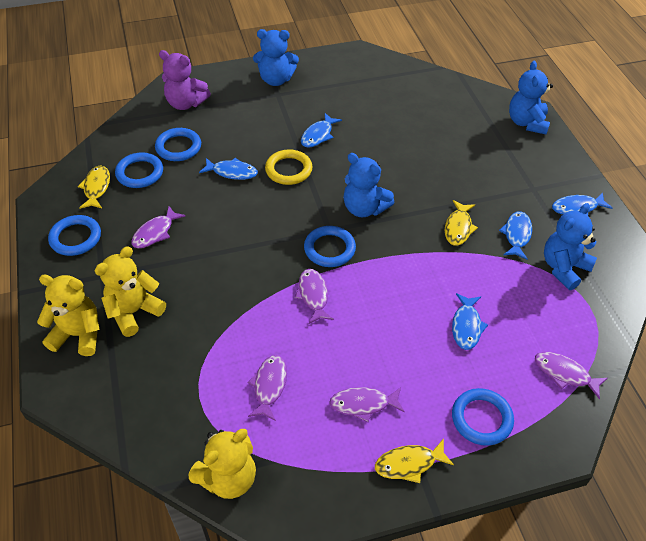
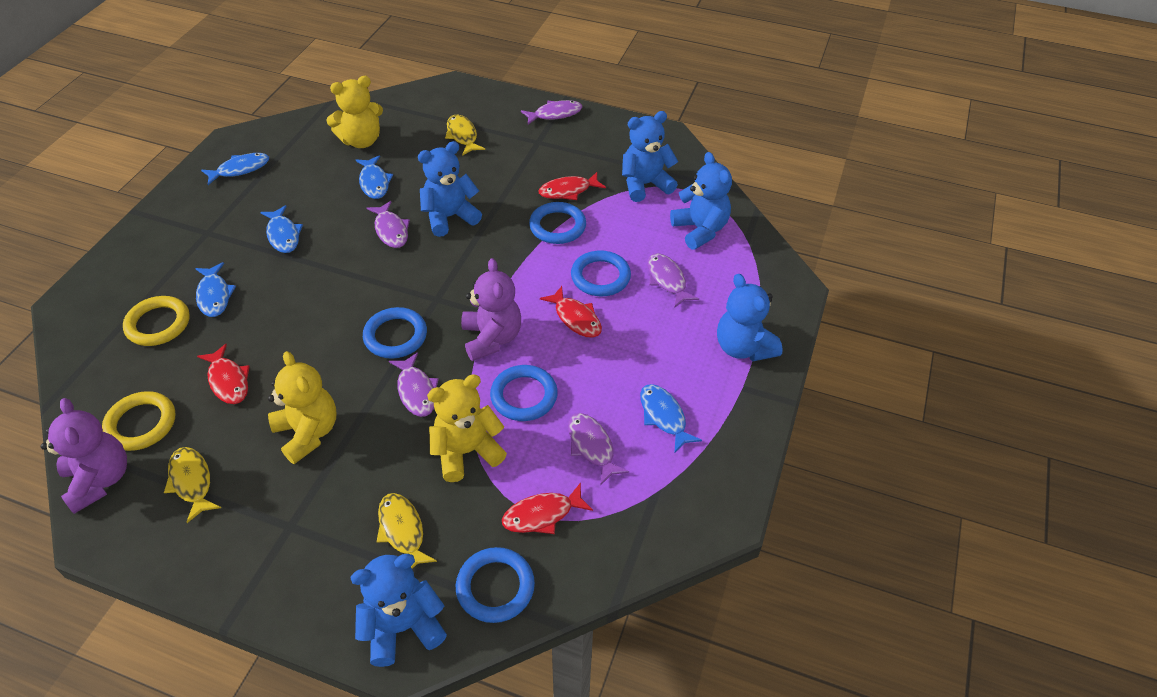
blue teddy bear: [253,29,299,86] [344,153,394,217] [509,61,553,134] [544,203,597,290] = 4 -> [350,554,447,667] [418,141,482,237] [622,111,679,202] [670,152,732,250] [717,274,783,361] = 5
purple teddy bear: [159,50,211,110] = 1 -> [41,398,127,514] [461,258,521,361] = 2
red fish: none = 0 -> [197,344,250,404] [502,482,593,534] [539,172,606,200] [540,286,602,338] = 4
yellow ring: [265,149,313,185] = 1 -> [102,391,175,451] [123,296,190,346] = 2

